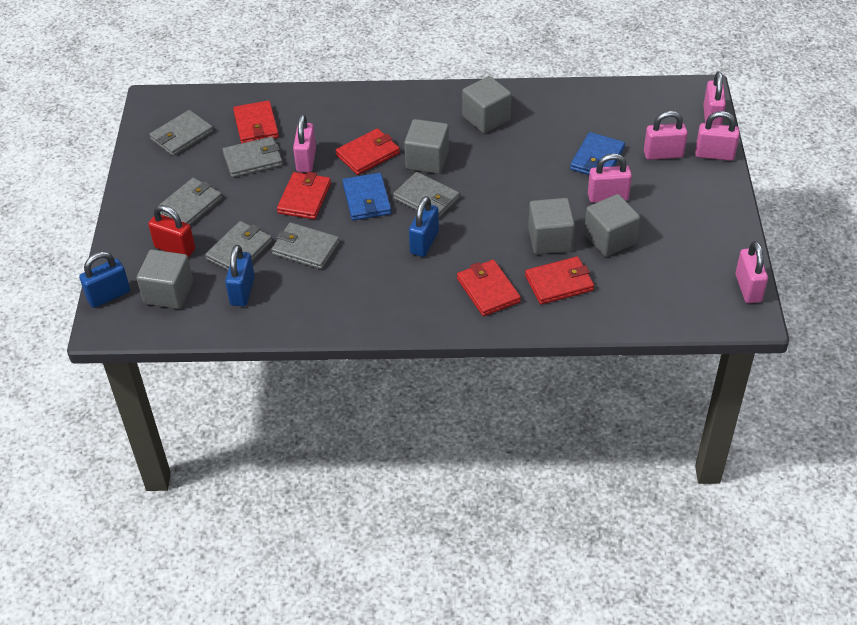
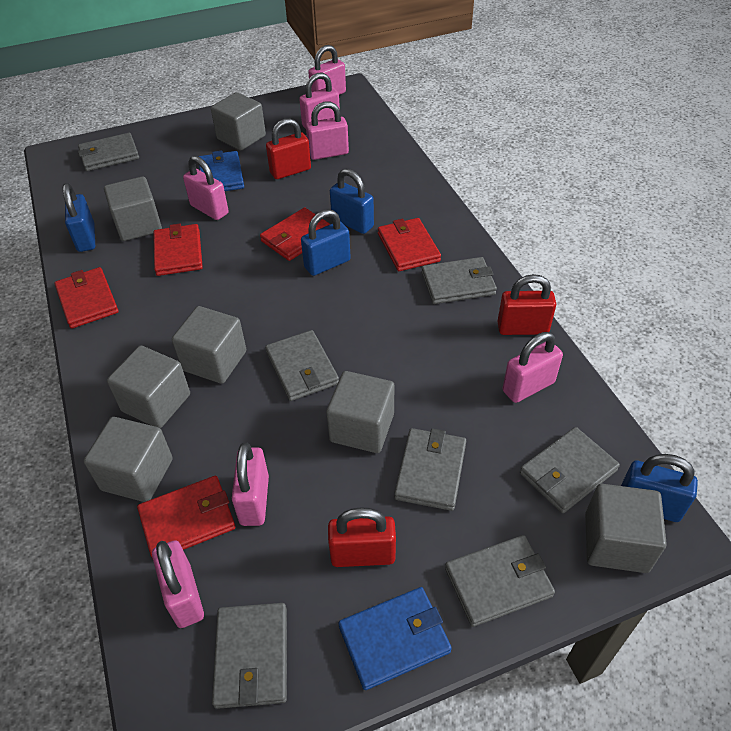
blue padlock: [79,252,130,308] [225,245,255,306] [409,196,439,257] = 3 -> [63,183,95,252] [301,209,351,276] [330,169,374,234] [621,454,698,522] = 4
grey cube: [137,250,193,309] [404,119,449,174] [462,76,512,133] [528,198,575,254] [584,194,640,257] = 5 -> [84,417,173,502] [104,176,162,241] [107,346,190,428] [172,306,246,384] [211,92,266,150] [326,371,394,453] [585,484,667,573] = 7
grey wallet: [149,110,213,156] [158,178,222,225] [205,221,272,271] [222,136,283,178] [271,222,339,269] [393,172,459,218] = 6 -> [78,133,139,171] [212,603,287,709] [265,330,339,401] [394,428,466,511] [421,257,497,304] [445,535,555,627] [520,427,620,513] = 7
pink padlock: [293,114,316,172] [588,153,632,203] [644,111,688,160] [695,111,740,161] [703,72,726,125] [735,241,768,303] = 6 -> [152,540,204,628] [183,156,229,220] [232,443,269,526] [299,72,340,129] [306,101,349,160] [308,45,346,95] [503,332,563,403] = 7
red padlock: [148,205,195,257] = 1 -> [266,118,311,179] [328,507,396,567] [497,274,556,335] = 3

